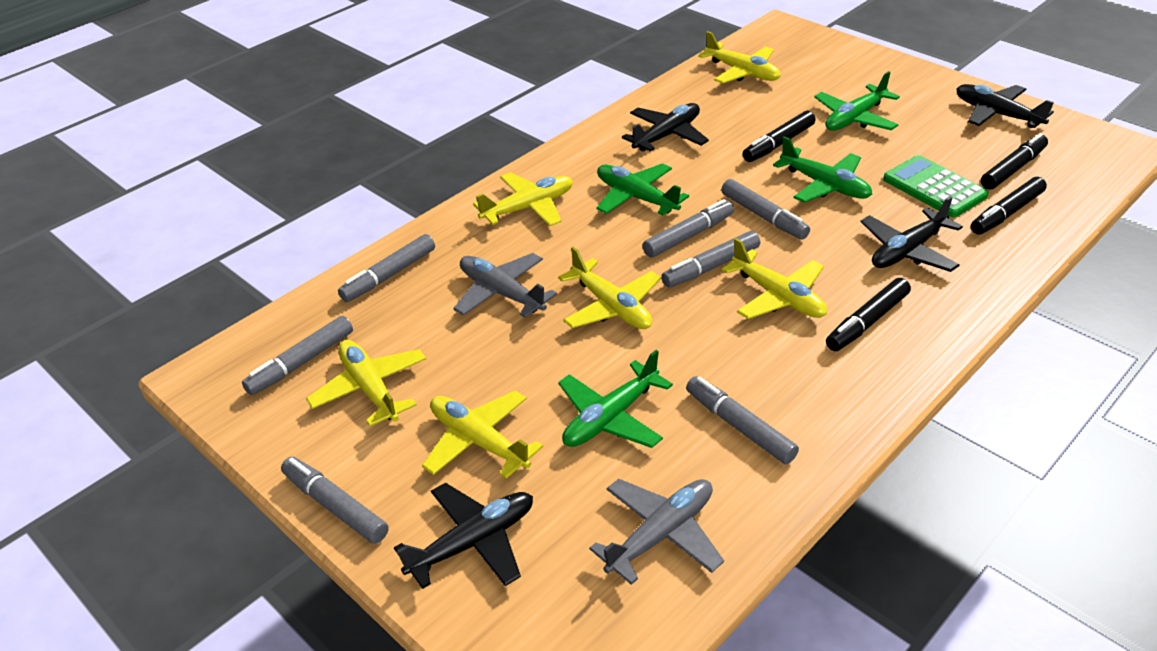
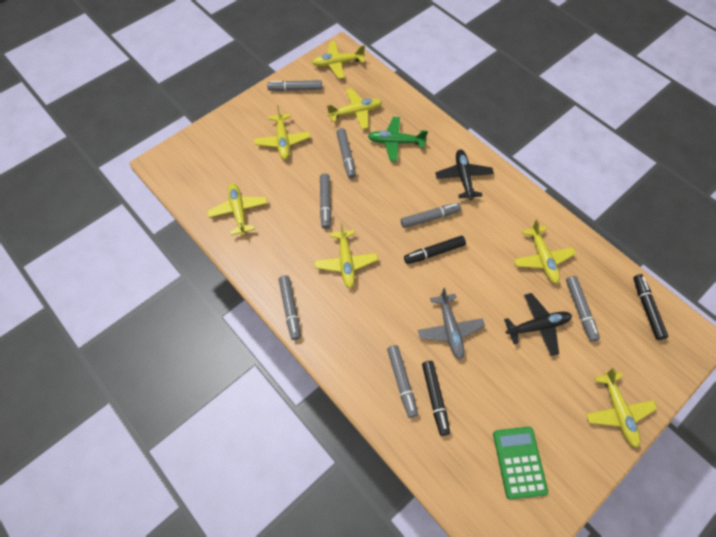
black marker: [743,111,815,162] [826,278,911,351] [971,177,1047,235] [981,133,1048,190] = 4 -> [404,236,466,264] [422,361,450,436] [633,274,668,340] = 3
black plane: [394,483,533,589] [622,103,709,152] [860,196,963,272] [956,84,1054,128] = 4 -> [435,150,494,200] [504,293,572,356] = 2
green plane: [558,350,673,448] [596,163,689,216] [773,136,872,203] [814,71,900,131] = 4 -> [368,117,428,161] = 1
grey plane: [453,253,557,318] [589,479,724,585] = 2 -> [418,288,485,360] = 1
yellow plane: [306,340,426,426] [422,390,543,479] [473,172,573,226] [558,247,661,329] [698,31,780,84] [722,238,827,319] = 6 -> [207,183,267,235] [254,105,311,160] [312,41,365,79] [315,223,378,288] [327,88,382,129] [514,219,576,284] [586,368,657,448] = 7

